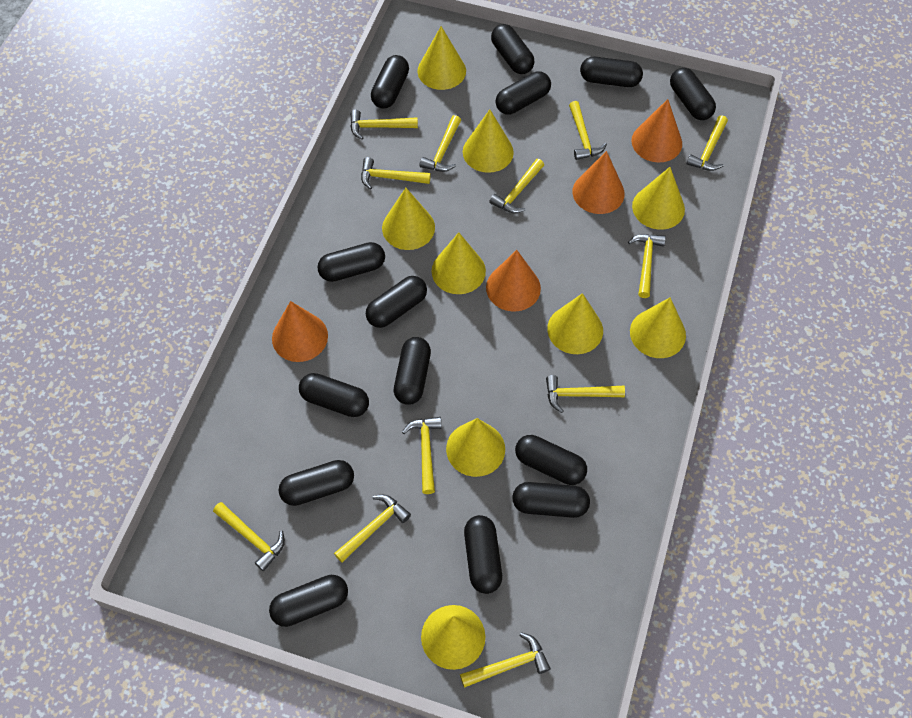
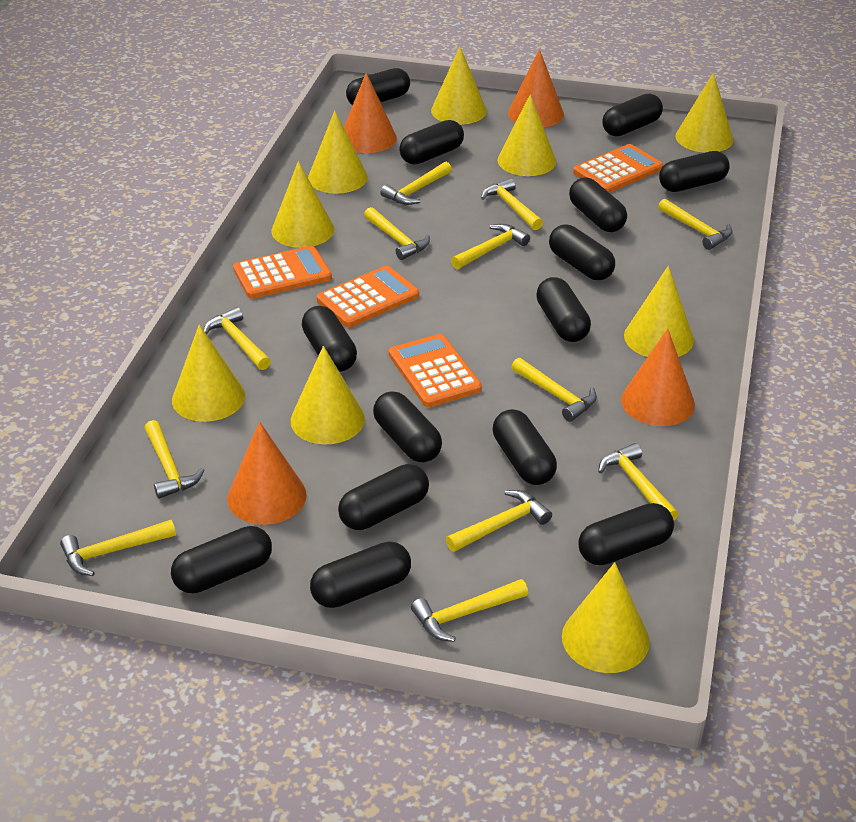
orange calculator: none = 0 -> [233,246,332,299] [317,266,419,327] [389,334,482,407] [573,144,663,193] = 4

